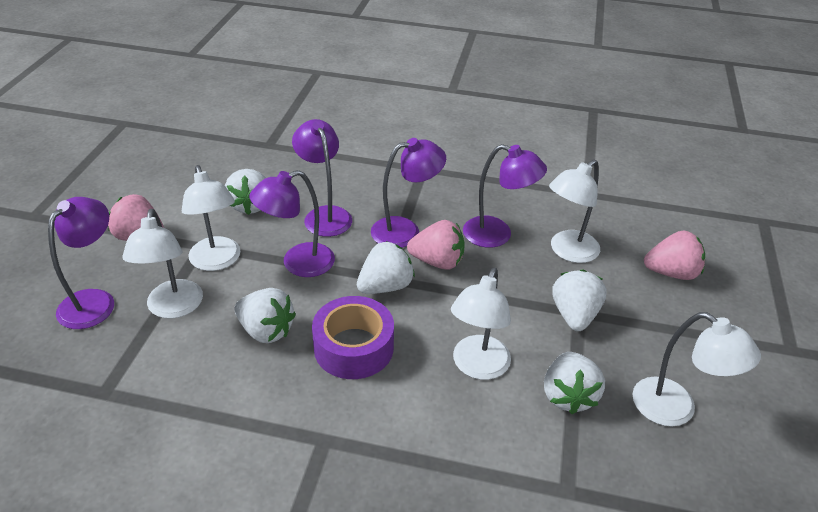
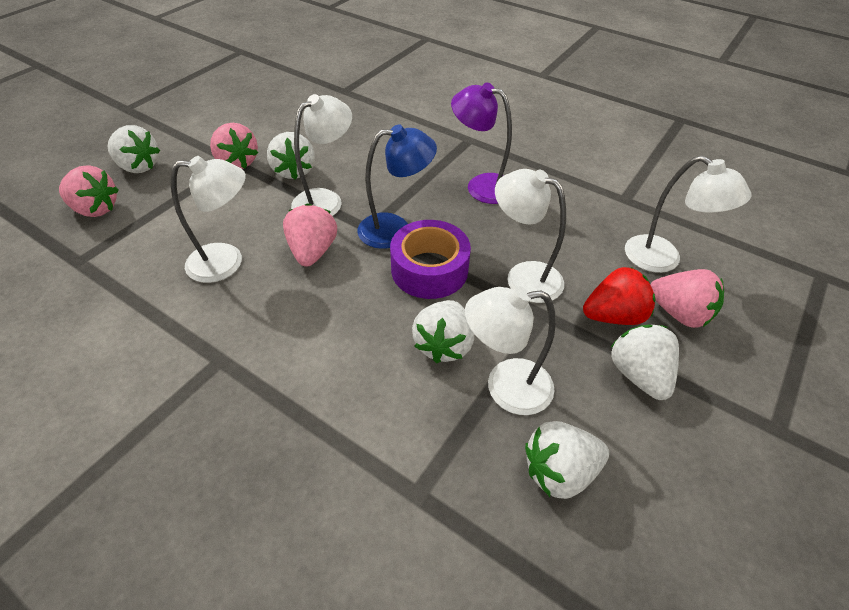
blue lamp: none = 0 -> [357,125,437,249] = 1
pink strawberry: [108,194,164,241] [407,220,465,270] [644,230,705,280] = 3 -> [59,165,119,217] [210,123,258,169] [283,203,337,267] [650,269,724,328] = 4
purple lamp: [48,197,114,329] [249,170,335,277] [292,119,352,237] [371,138,446,248] [463,144,547,248] = 5 -> [451,82,512,204] = 1
red strawberry: none = 0 -> [583,267,656,325] = 1

